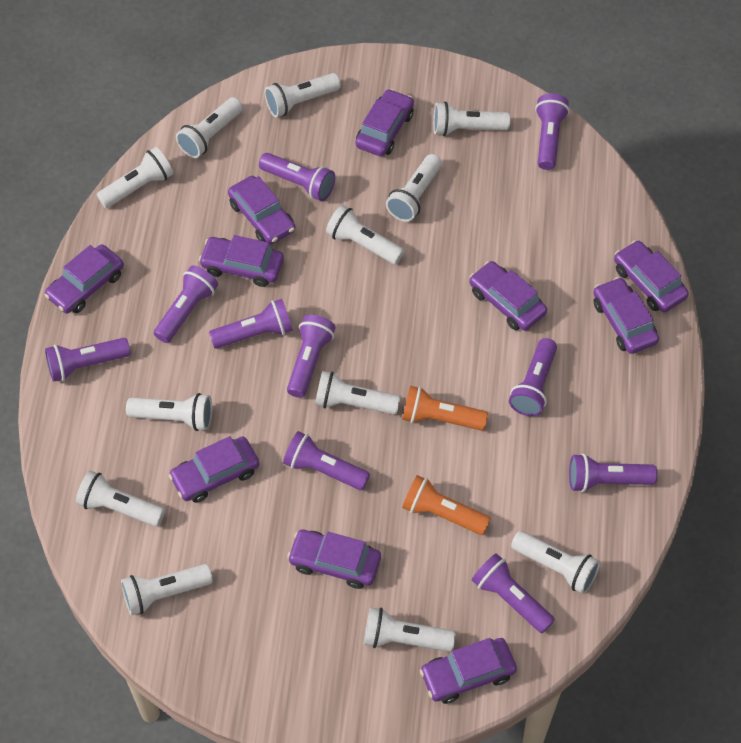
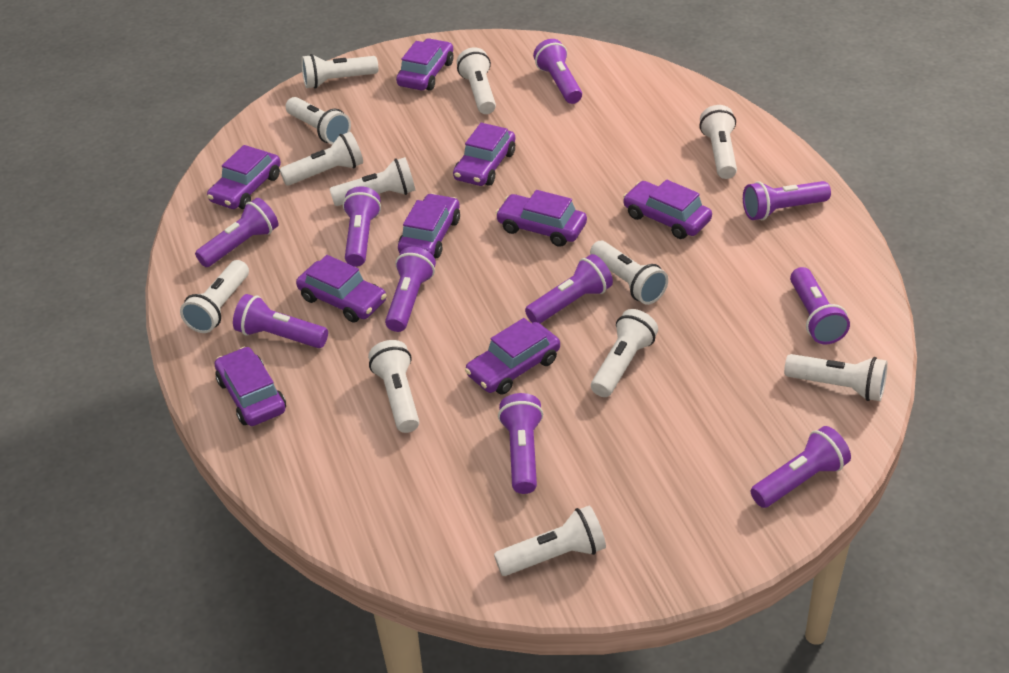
orange flashlight: [402,386,488,431] [402,475,491,535] = 2 -> none = 0
purple car: [44,244,124,314] [169,436,259,503] [199,235,284,287] [228,176,295,245] [287,530,381,589] [355,89,414,157] [420,638,517,704] [470,261,547,331] [593,277,659,354] [614,240,689,312] = 10 -> [207,145,281,209] [215,347,286,426] [296,255,387,323] [396,38,453,91] [398,193,460,258] [453,123,515,186] [465,318,560,395] [495,190,587,247] [623,179,712,239] = 9

